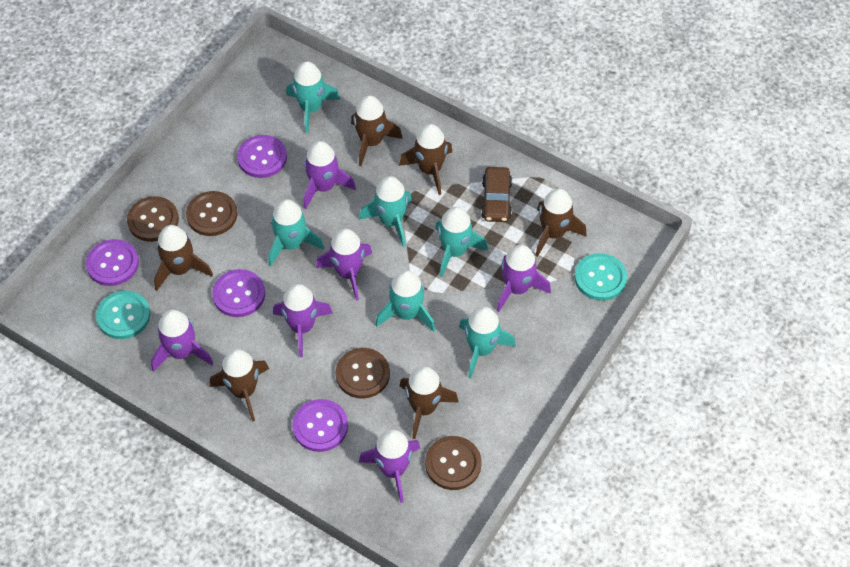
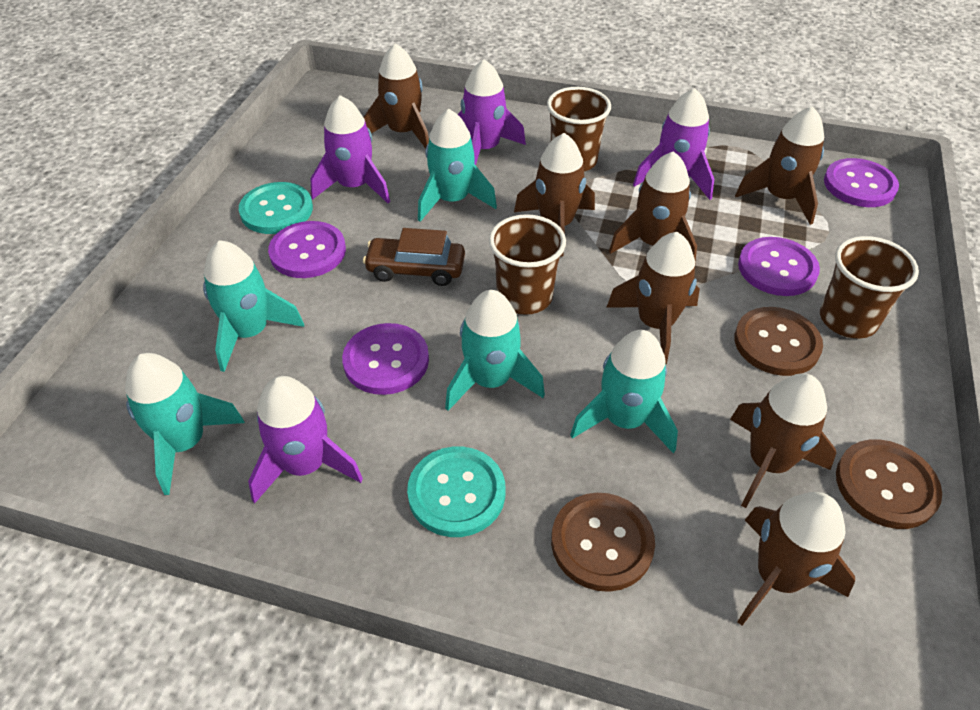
brown button: [127,196,179,242] [186,191,238,236] [336,348,390,399] [425,436,482,490] = 4 -> [551,493,655,592] [734,307,823,376] [836,439,942,529] = 3
brown cup: none = 0 -> [489,214,566,315] [547,87,611,171] [820,236,919,339] = 3
brown rocket: [154,225,213,291] [210,349,269,422] [351,95,403,166] [399,124,452,195] [400,366,459,439] [535,188,586,257] = 6 -> [364,43,429,149] [514,133,595,257] [606,232,700,364] [609,151,697,262] [730,373,836,508] [735,106,824,225] [737,492,855,626] = 7
purple rocket: [151,310,213,372] [273,284,333,357] [304,141,356,209] [316,229,372,301] [359,429,420,503] [497,244,551,312] = 6 -> [248,376,363,503] [310,95,390,203] [458,59,526,165] [633,88,714,200] = 4
turquoise rocket: [269,199,324,267] [286,61,340,133] [359,176,412,247] [375,270,435,332] [435,207,488,277] [459,307,516,378] = 6 -> [125,353,245,495] [203,240,304,372] [418,109,497,222] [445,290,545,411] [570,330,678,453] = 5

